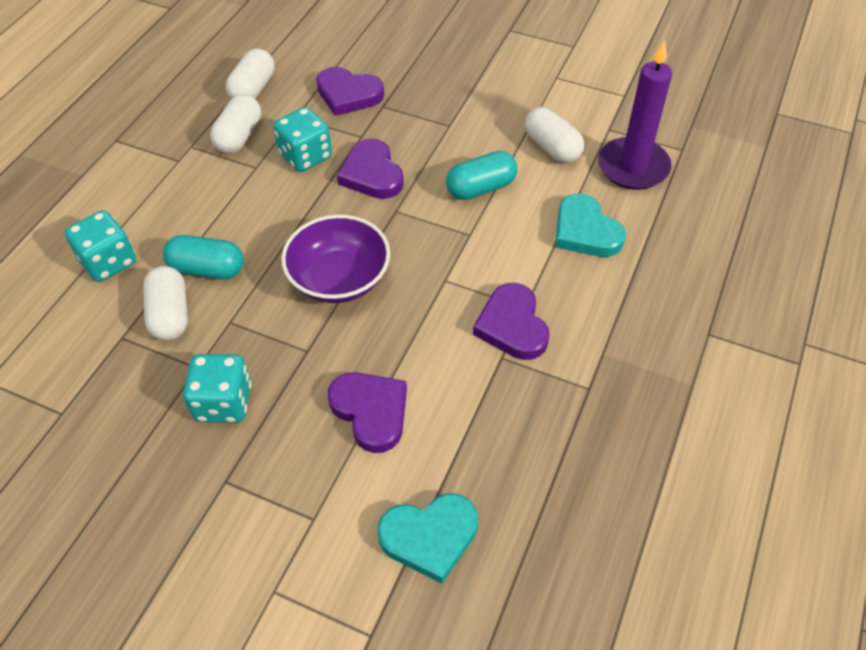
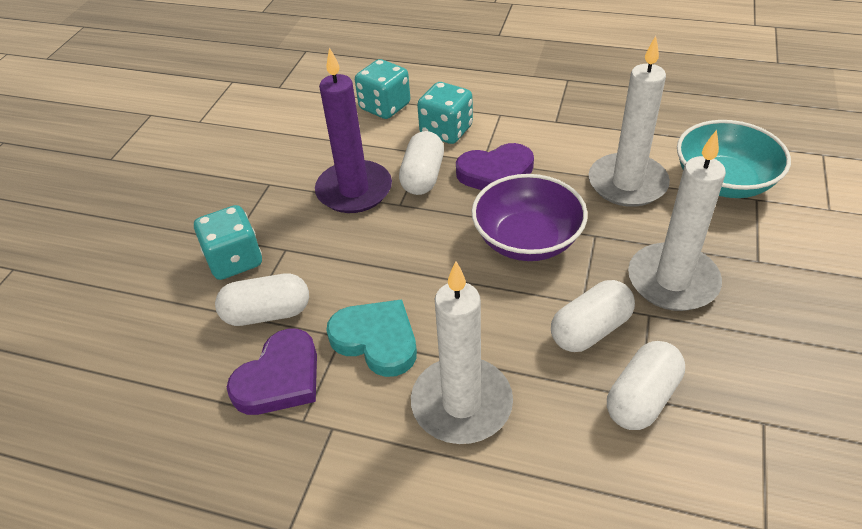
purple heart: [316,67,384,116] [328,372,407,453] [337,138,404,199] [473,283,550,360] = 4 -> [227,329,317,415] [456,143,534,190] = 2
turquoise bowl: none = 0 -> [677,120,791,198] = 1
turquoise capsule: [163,235,244,280] [446,151,517,200] = 2 -> none = 0
turquoise heart: [378,493,478,583] [555,194,626,257] = 2 -> [326,299,417,377] = 1
white candle: none = 0 -> [411,261,513,444] [588,36,670,207] [628,130,726,311] = 3

